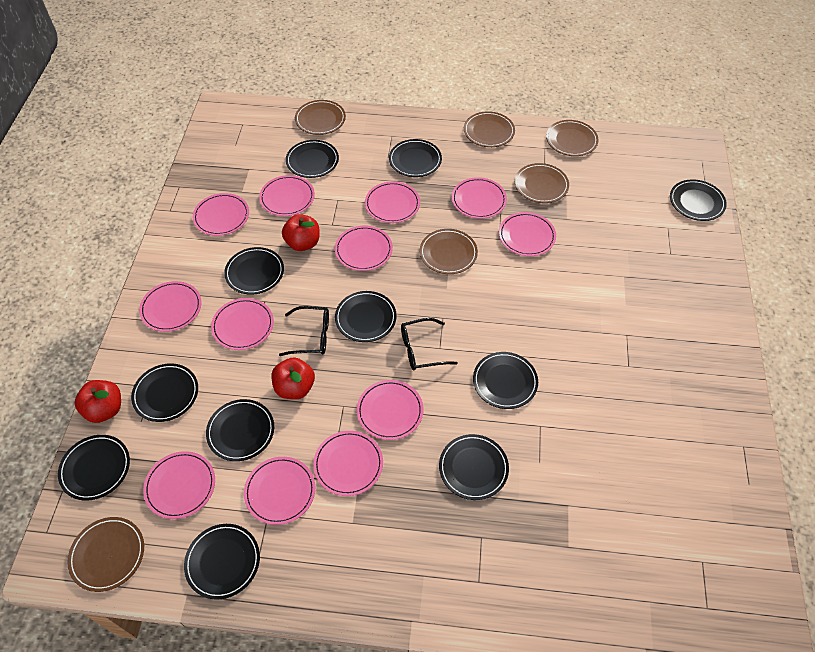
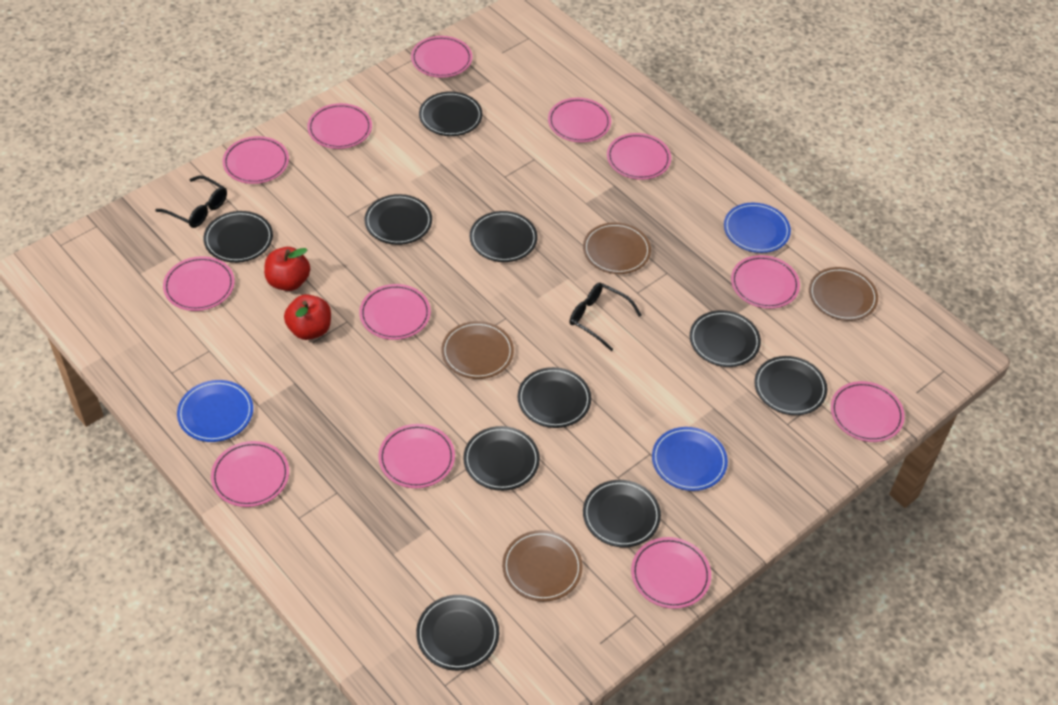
black plate: [58,435,130,501] [131,363,198,422] [184,524,260,600] [206,399,274,461] [224,247,284,295] [286,140,339,178] [335,291,397,342] [389,139,442,177] [439,434,509,500] [473,352,538,409] [670,179,727,221] = 11 -> [203,211,273,263] [365,194,432,245] [416,595,499,671] [419,92,483,136] [463,426,540,491] [470,211,537,262] [518,367,591,428] [583,480,661,547] [690,310,761,367] [754,356,827,415] = 10
blue plate: none = 0 -> [177,380,253,442] [652,427,728,491] [724,203,791,253] = 3
brown plate: [67,517,144,592] [295,100,346,135] [420,229,478,274] [464,111,515,147] [515,163,569,203] [546,120,599,156] = 6 -> [442,321,514,379] [502,530,583,602] [583,222,651,274] [809,267,878,321] = 4
red apple: [75,380,121,423] [272,357,315,399] [282,214,320,251] = 3 -> [264,247,310,291] [284,294,331,340] = 2

